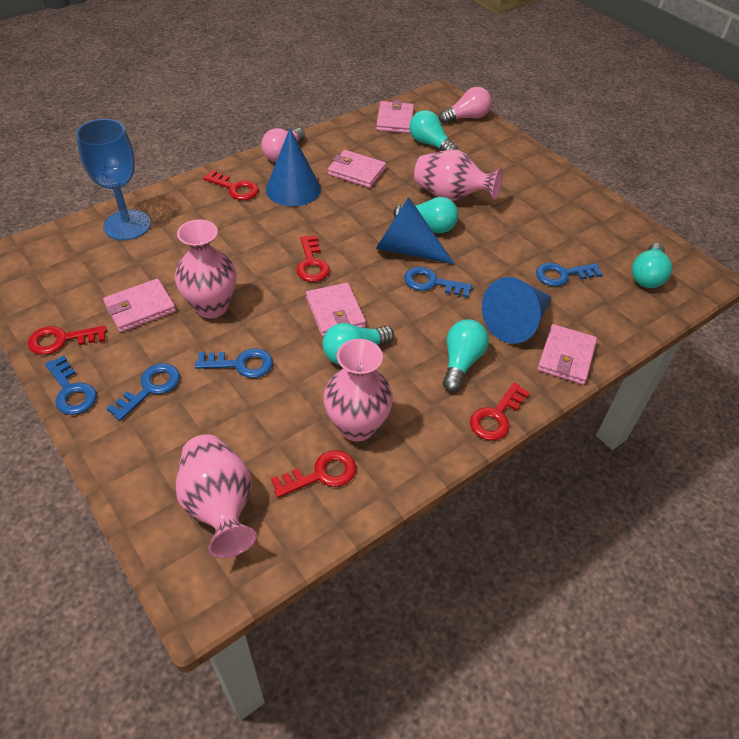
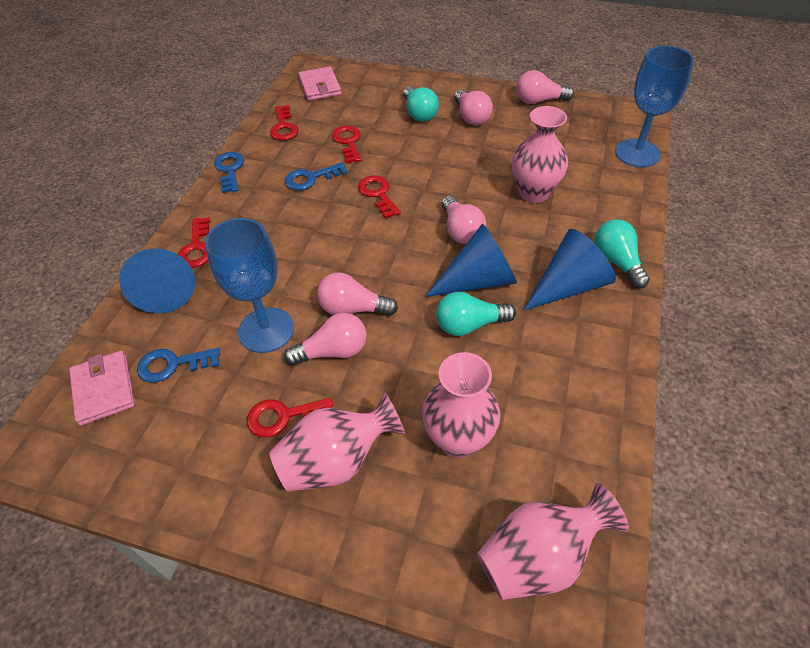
blue goblet: [76,119,151,241] = 1 -> [205,218,294,353] [615,46,694,167] = 2
blue key: [45,355,97,415] [107,363,180,421] [195,348,273,378] [404,267,472,298] [536,263,603,287] = 5 -> [137,348,220,383] [214,152,244,193] [285,162,347,191] = 3
pink light bulb: [261,128,305,162] [439,87,492,124] = 2 -> [284,313,366,366] [317,272,398,316] [441,196,486,244] [454,89,493,125] [516,70,574,104] = 5
pink wallet: [103,279,176,332] [306,283,366,337] [328,150,386,188] [376,100,414,133] [537,324,597,385] = 5 -> [69,351,135,426] [298,67,341,101] = 2
turquoise light bulb: [322,323,394,365] [393,197,458,233] [409,110,458,151] [443,319,489,392] [632,243,672,288] = 5 -> [403,86,439,122] [436,292,516,336] [594,219,650,289] = 3

